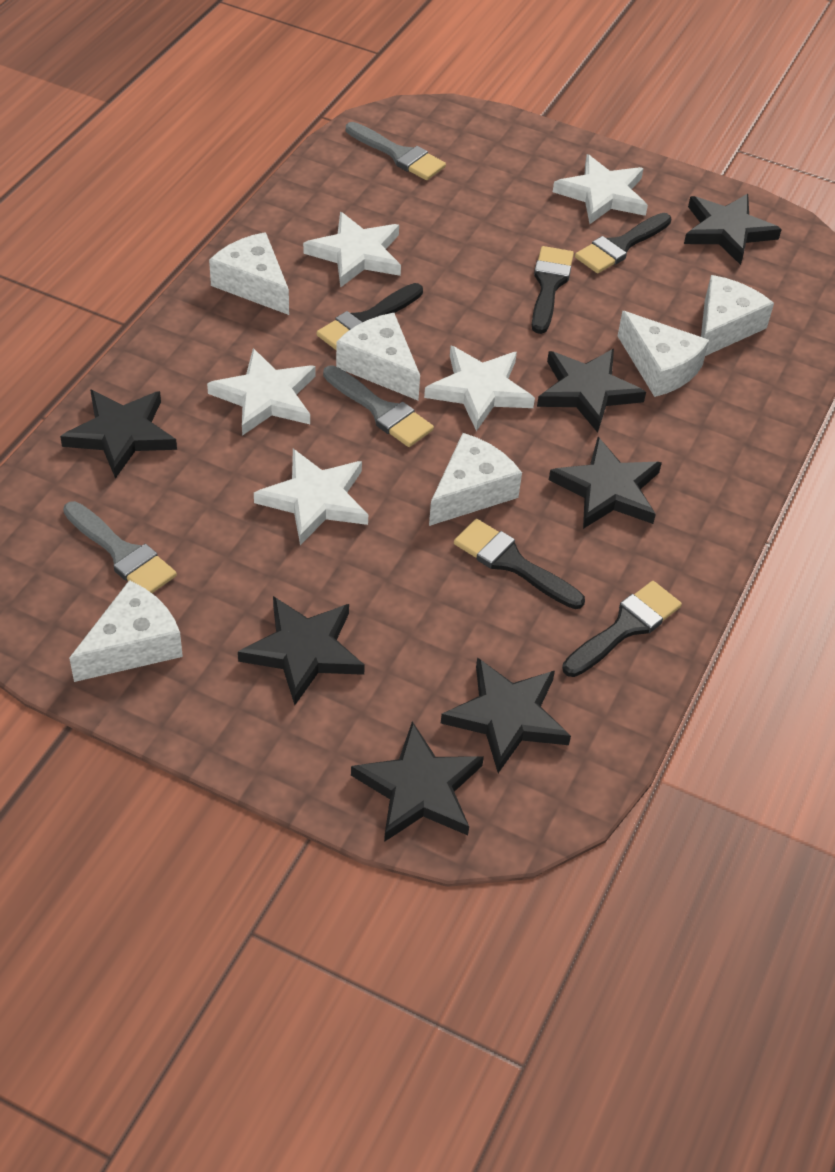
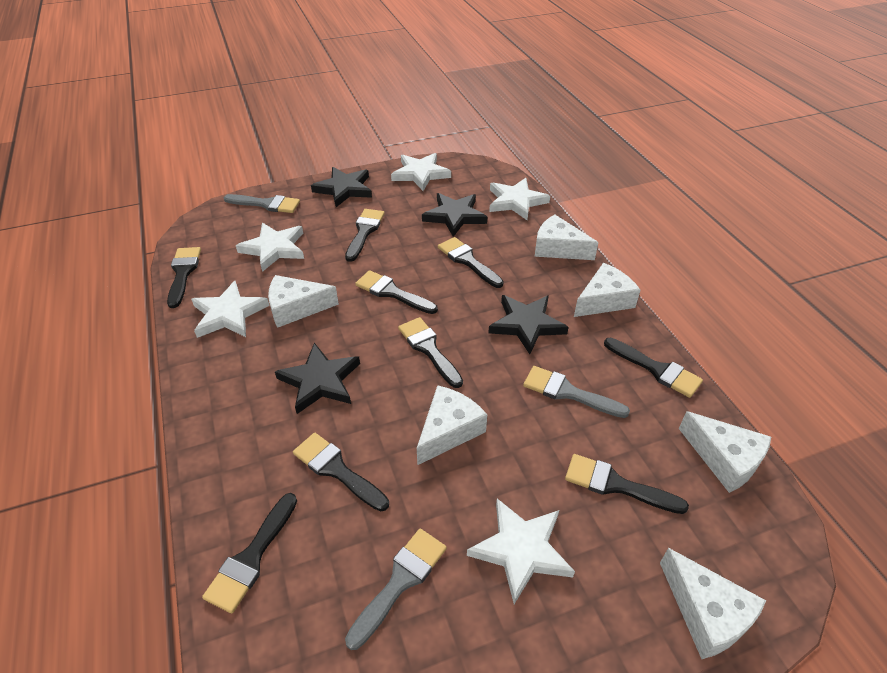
black brush: [316,283,423,350] [454,519,585,609] [532,246,574,334] [562,581,682,677] [575,213,671,273] = 5 -> [167,247,201,308] [202,493,297,613] [293,433,389,511] [345,209,385,262] [355,270,438,314] [398,317,463,388] [438,237,504,288] [565,454,689,514] [604,337,703,398] = 9
black star: [60,389,177,479] [238,596,365,705] [351,721,484,842] [441,657,571,773] [537,349,646,433] [549,437,662,529] [684,194,782,265] = 7 -> [275,343,360,414] [311,167,372,207] [422,193,487,237] [488,295,569,354] = 4

